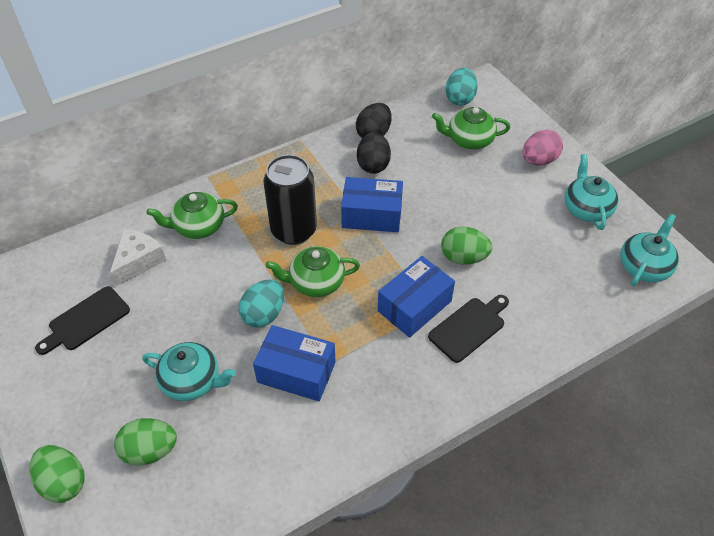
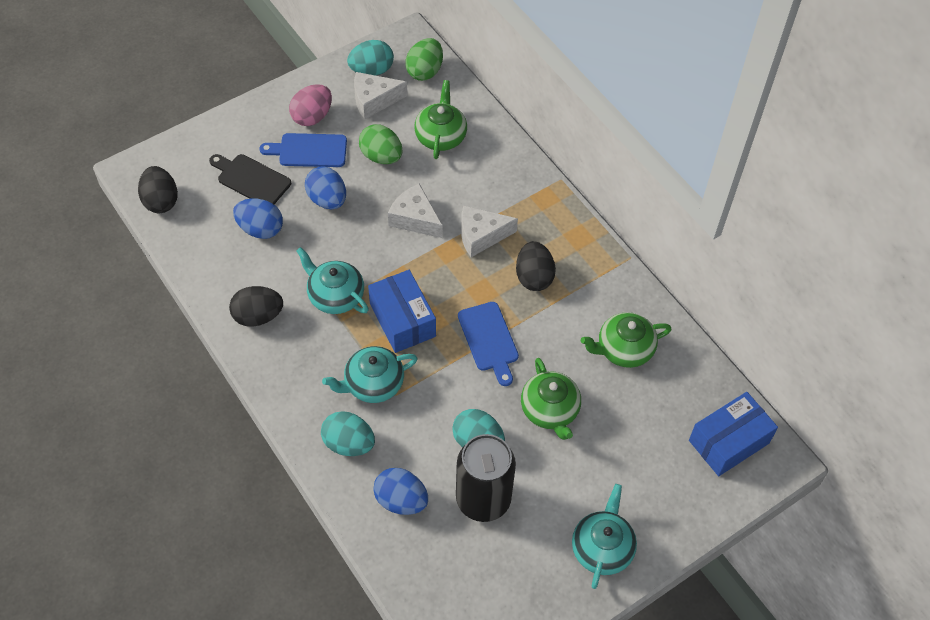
black cutting board: [35,286,130,355] [428,295,509,363] = 2 -> [209,154,291,204] = 1
black egg: [356,103,392,138] [357,132,391,174] = 2 -> [138,166,178,213] [229,286,283,327] [516,241,556,291] = 3
blue box: [253,325,336,401] [341,177,403,232] [378,256,455,338] = 3 -> [368,270,436,353] [689,392,778,476] = 2
blue cutting board: none = 0 -> [259,133,347,167] [458,302,519,386] = 2
blue egg: none = 0 -> [233,198,283,239] [305,166,346,209] [373,468,428,515] = 3
green egg: [29,445,85,503] [114,418,177,466] [441,227,492,265] = 3 -> [359,124,403,164] [405,38,443,81] = 2
turquoise egg: [238,279,284,328] [445,68,478,106] = 2 -> [321,411,375,456] [347,40,394,76] [452,409,505,448] = 3
white cheese: [110,229,166,286] = 1 -> [354,72,407,120] [388,184,442,238] [461,205,518,257] = 3

